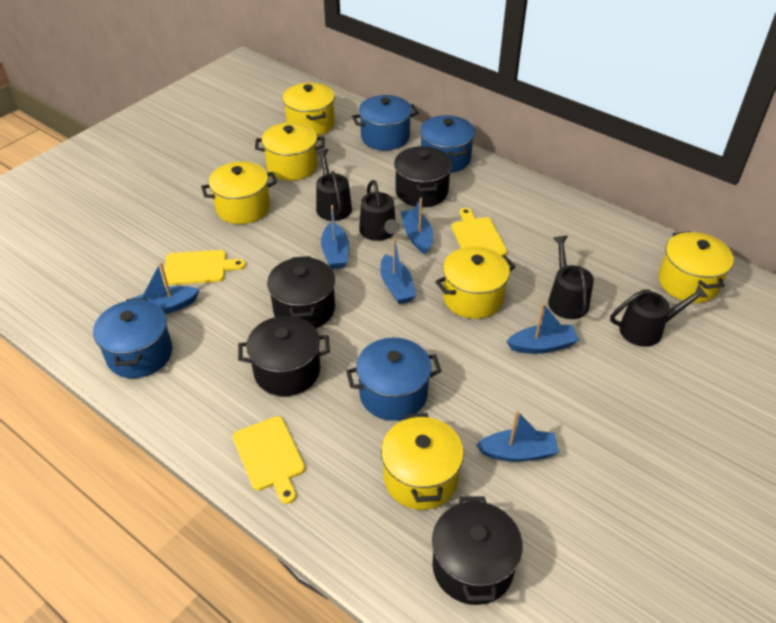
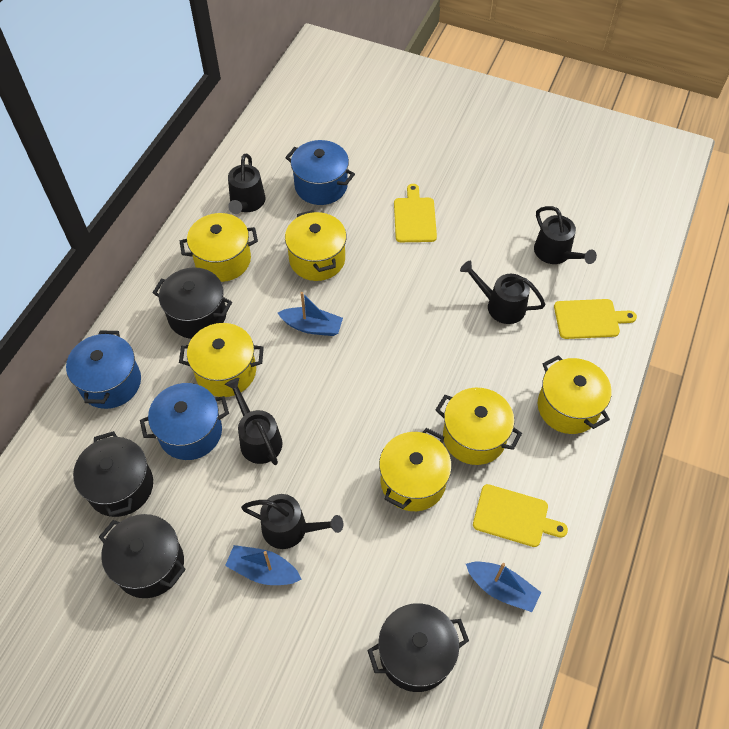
black watering can: [315,149,352,221] [359,180,399,241] [548,236,594,319] [610,284,708,347] = 4 -> [225,378,283,465] [228,154,265,214] [241,494,343,549] [460,261,546,324] [534,206,597,264] = 5
blue boat: [131,262,200,314] [321,205,349,269] [380,238,416,304] [401,198,433,254] [476,410,559,462] [506,303,579,354] = 6 -> [225,545,302,585] [278,292,343,336] [466,562,541,612] = 3
blue pot: [93,298,172,378] [346,338,441,421] [352,95,419,151] [420,115,475,173] = 4 -> [66,330,141,409] [140,383,229,460] [285,140,355,205] = 3

